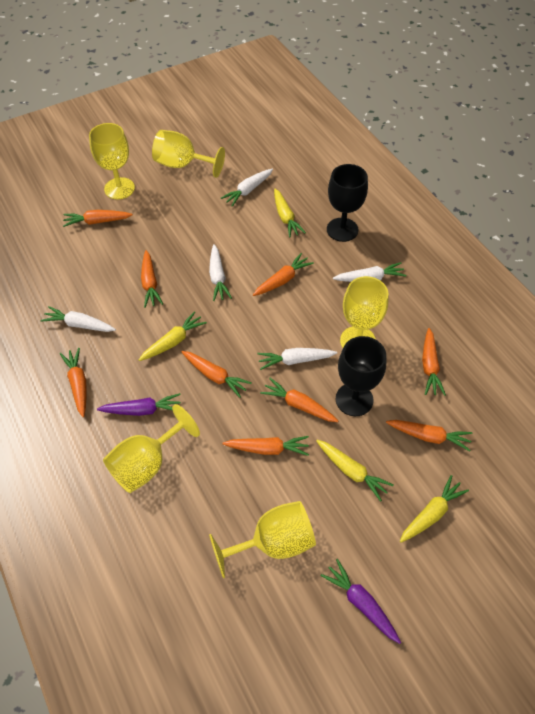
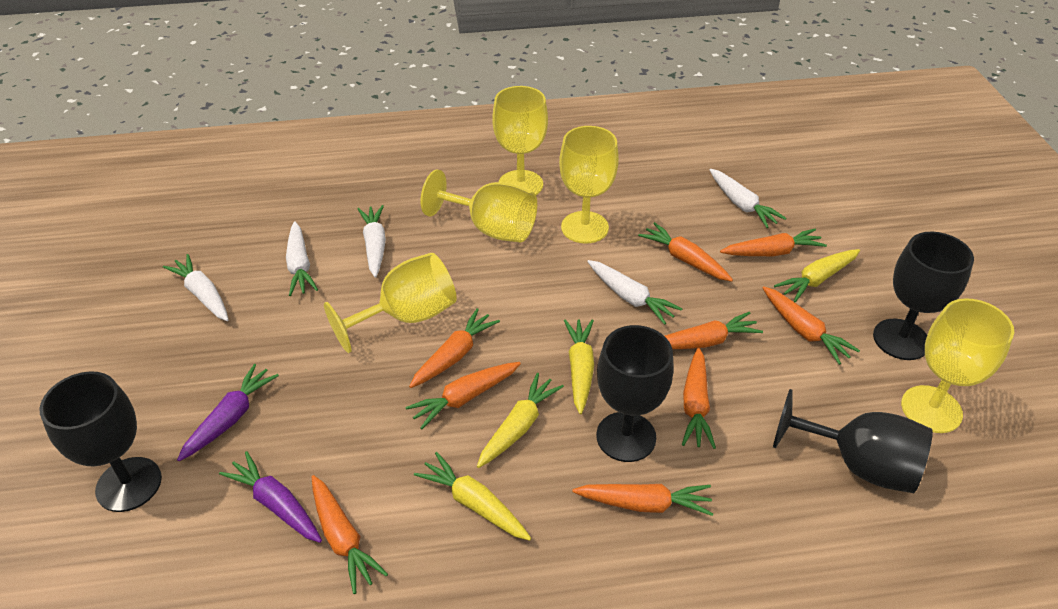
black goblet: [327,164,368,242] [336,336,386,416] = 2 -> [40,371,162,512] [596,325,674,462] [773,389,933,493] [873,232,974,360] = 4

